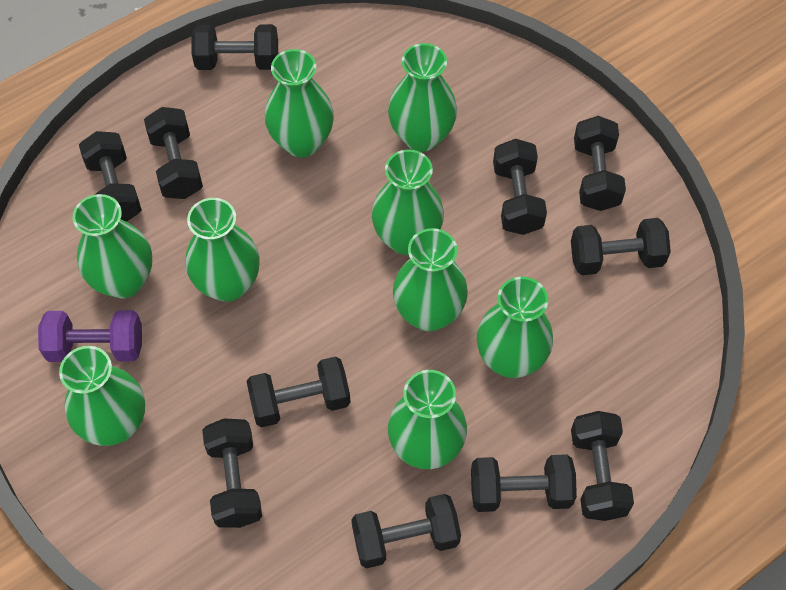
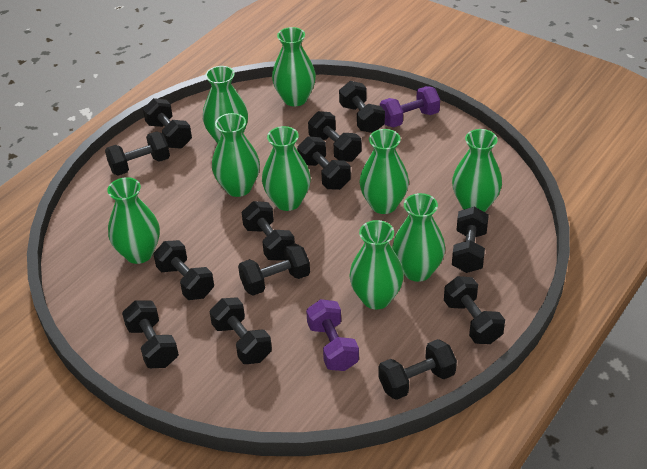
black dumbbell: [79,131,142,222] [144,107,203,199] [191,24,278,70] [202,418,262,528] [247,357,351,427] [351,494,461,568] [471,454,577,512] [493,139,547,235] [571,218,671,275] [571,411,634,521] [574,116,626,211] = 11 -> [105,131,170,176] [122,300,179,368] [143,98,192,149] [153,240,214,300] [210,298,272,364] [238,244,310,296] [242,201,295,261] [297,136,351,190] [308,111,361,162] [339,81,385,133] [378,339,457,400] [444,276,505,344] [452,207,489,273] = 13
purple dumbbell: [38,310,142,362] = 1 -> [306,299,359,371] [380,86,440,127] = 2

